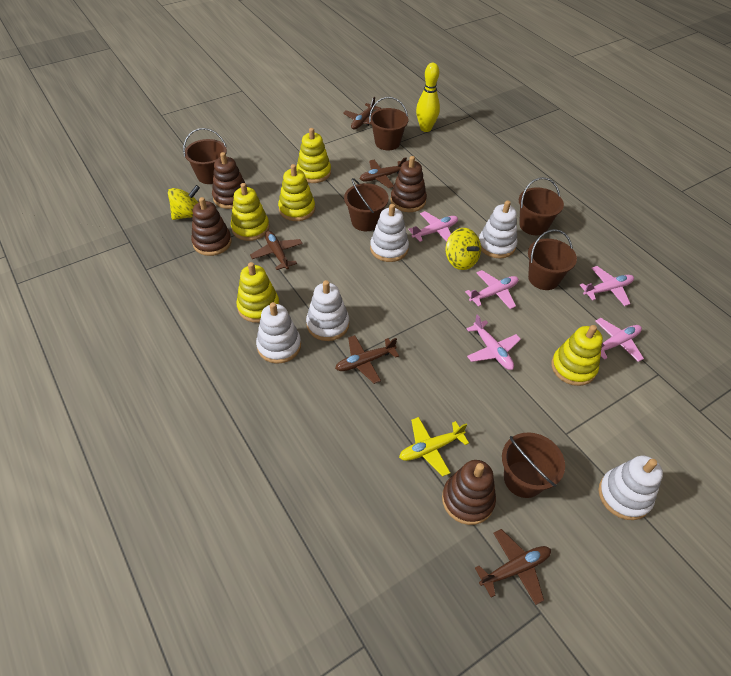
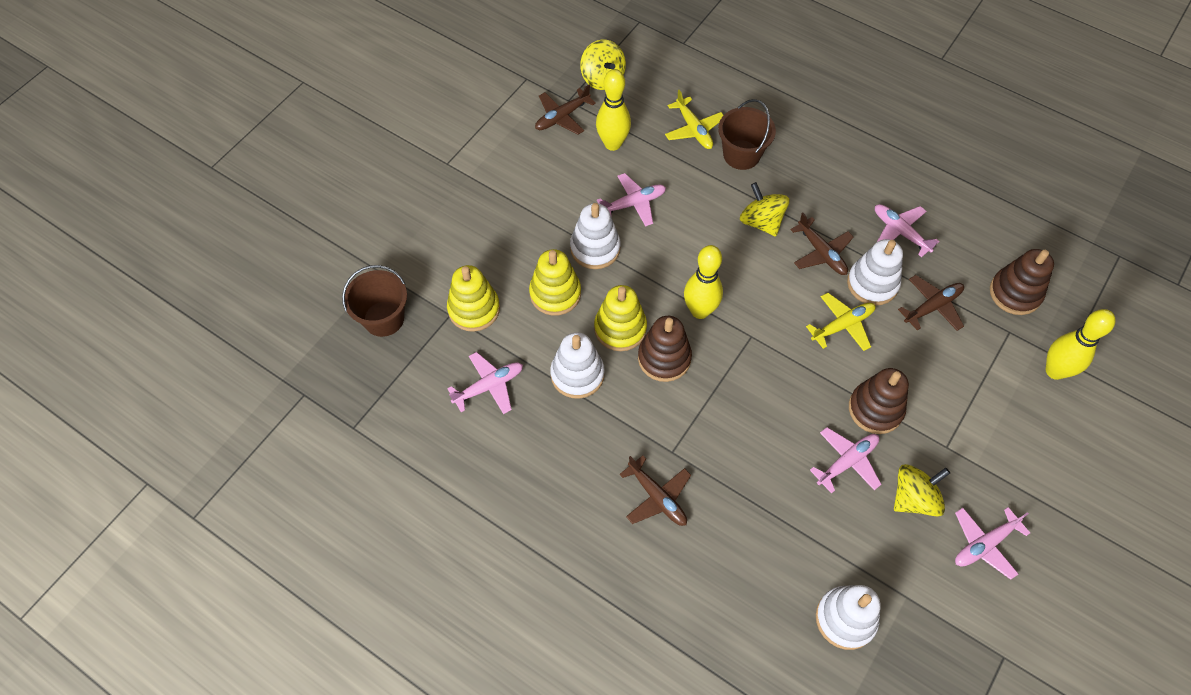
brown bucket: [183,128,227,184] [344,178,389,231] [369,97,408,151] [502,432,565,498] [519,177,564,235] [528,229,577,290] = 6 -> [342,265,407,337] [718,99,776,170] = 2
brown plane: [250,231,303,270] [335,335,399,384] [343,97,381,130] [360,157,407,188] [475,529,551,605] = 5 -> [535,85,596,135] [619,456,691,526] [790,213,854,275] [898,275,964,331] = 4
brown stacking toy: [191,197,232,256] [212,152,247,209] [390,156,427,212] [442,460,496,525] = 4 -> [638,316,692,382] [849,368,909,434] [990,249,1054,315] = 3
white stacking toy: [256,302,301,363] [306,280,349,341] [370,204,409,262] [479,200,518,258] [598,456,663,520] = 5 -> [550,332,605,399] [570,203,621,269] [816,585,881,650] [847,239,903,306] = 4
yellow bowling pin: [416,63,440,132] = 1 -> [596,69,631,151] [684,245,723,319] [1046,309,1115,380] = 3
yellow plane: [399,417,469,476] = 1 -> [665,90,724,149] [806,293,876,351] = 2
yellow spinning top: [168,185,200,220] [446,228,481,270] = 2 -> [580,40,626,90] [740,182,790,236] [894,464,950,516] = 3
yellow stacking toy: [231,183,269,241] [236,262,280,323] [278,164,315,221] [297,128,331,183] [551,325,603,386] = 5 -> [447,265,500,332] [529,249,581,316] [594,285,647,351] = 3

